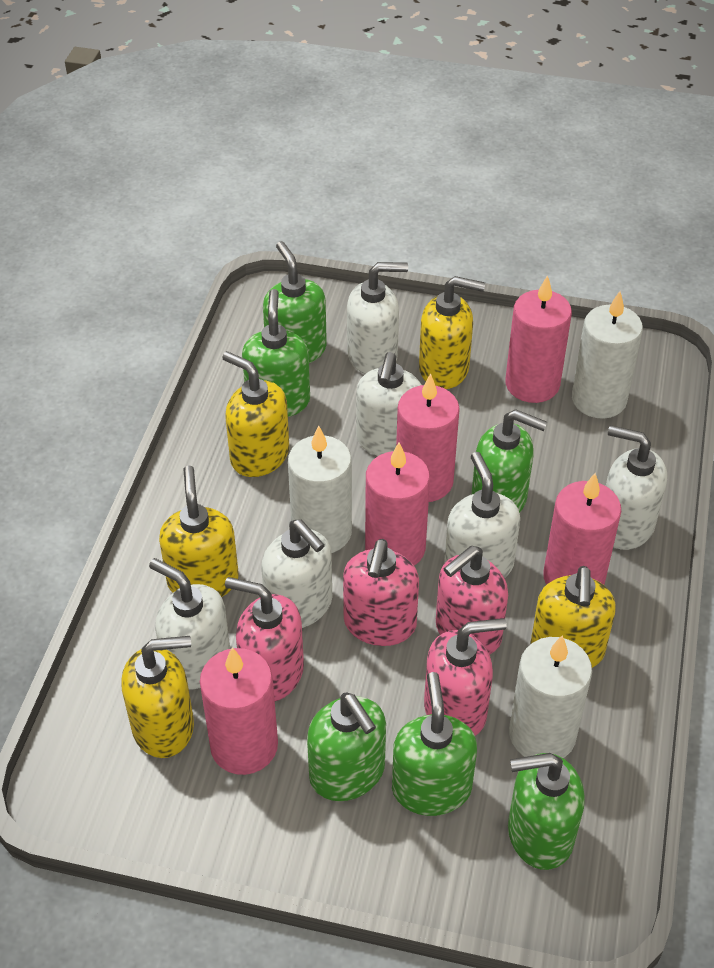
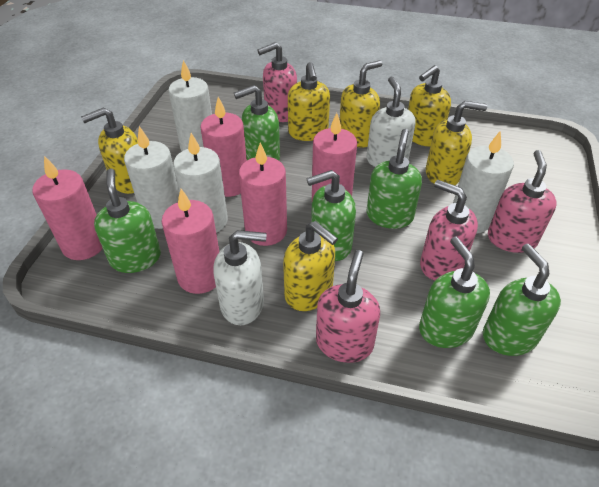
white candle: [288,426,352,553] [509,635,592,758] [572,291,643,419] = 3 -> [124,126,179,229] [168,60,212,151] [173,133,228,233] [453,131,514,234] = 4
white soap dispenser: [149,558,230,690] [261,519,332,628] [347,262,408,374] [356,352,422,456] [444,452,520,578] [606,425,667,550] = 6 -> [214,230,267,325] [367,76,416,167] = 2
yellow soap dispenser: [121,636,194,758] [159,465,239,597] [222,351,289,477] [419,276,485,389] [530,566,616,668] = 5 -> [81,108,138,194] [283,221,338,311] [288,62,330,141] [340,60,382,147] [408,65,451,147] [426,101,487,185] = 6

